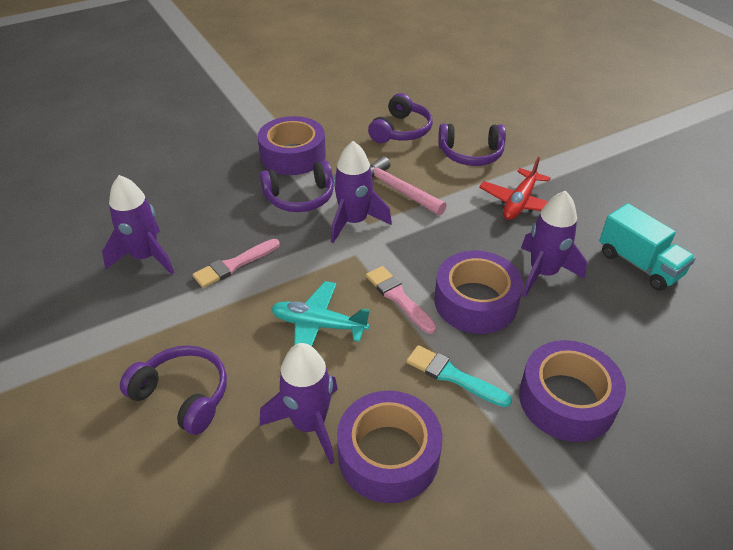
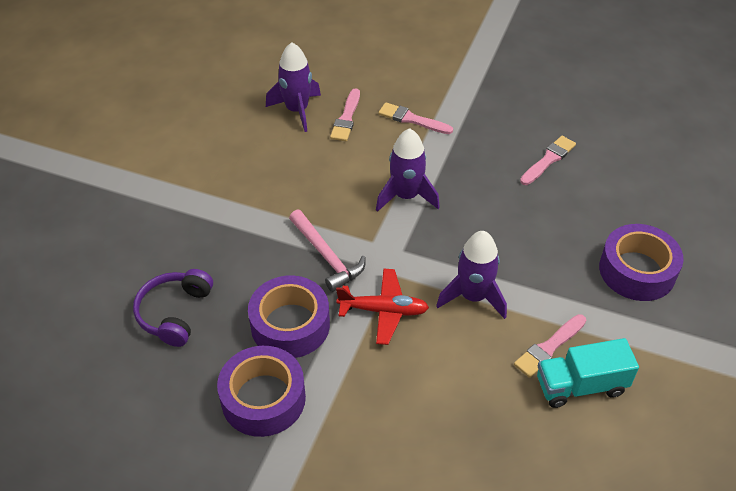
pink brush: [192,239,280,288] [366,266,437,334] = 2 -> [330,88,360,141] [378,102,453,134] [514,314,586,378] [520,136,576,185] = 4
purple headphones: [120,345,227,435] [260,161,334,212] [368,93,433,143] [438,124,506,166] = 4 -> [133,269,213,347] = 1
purple rocket: [102,175,174,274] [260,343,338,465] [331,141,392,243] [521,191,587,297] = 4 -> [266,42,321,132] [376,128,440,212] [436,231,507,319] = 3
purple tape: [258,116,326,175] [337,391,442,503] [434,251,523,334] [519,340,626,442] = 4 -> [217,346,306,437] [248,275,330,358] [599,224,684,301] = 3
turquoise brush: [406,345,512,407] = 1 -> none = 0
turquoise plane: [271,281,370,346] = 1 -> none = 0

